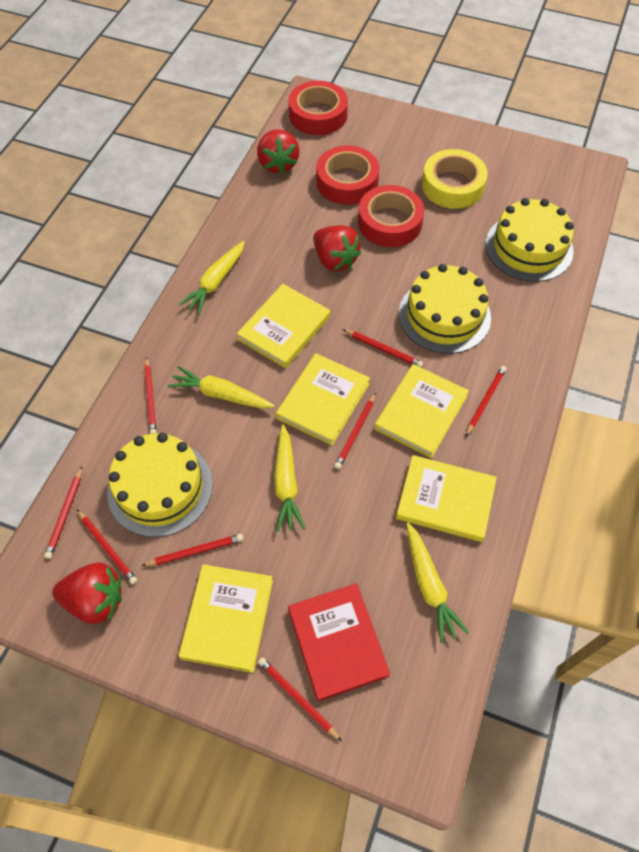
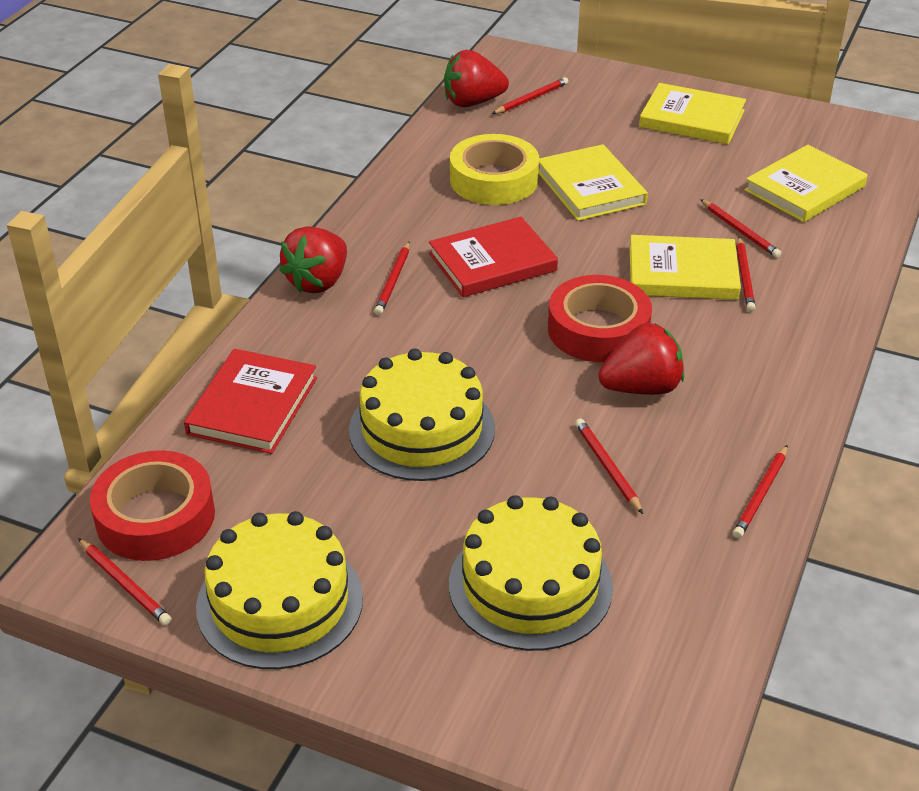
red book: [288,583,390,702] = 1 -> [184,349,317,454] [429,217,558,297] = 2
red pencil: [44,466,82,559] [77,510,137,585] [142,534,243,566] [144,357,157,434] [258,657,342,741] [334,392,376,469] [343,329,423,367] [466,366,507,436] = 8 -> [78,538,172,625] [374,242,410,315] [492,77,568,114] [575,419,643,514] [700,199,782,258] [733,445,788,538] [736,237,755,312] = 7
red tape: [289,81,348,135] [316,145,380,205] [358,185,424,247] = 3 -> [90,450,215,561] [548,275,652,362] = 2
yellow book: [179,564,273,673] [237,284,330,368] [276,353,370,445] [374,364,469,458] [396,455,497,542] = 5 -> [538,144,648,221] [630,235,741,300] [639,83,746,144] [744,145,868,222] = 4
yellow carrot: [168,366,275,409] [179,241,245,314] [274,425,305,532] [406,523,469,643] = 4 -> none = 0

